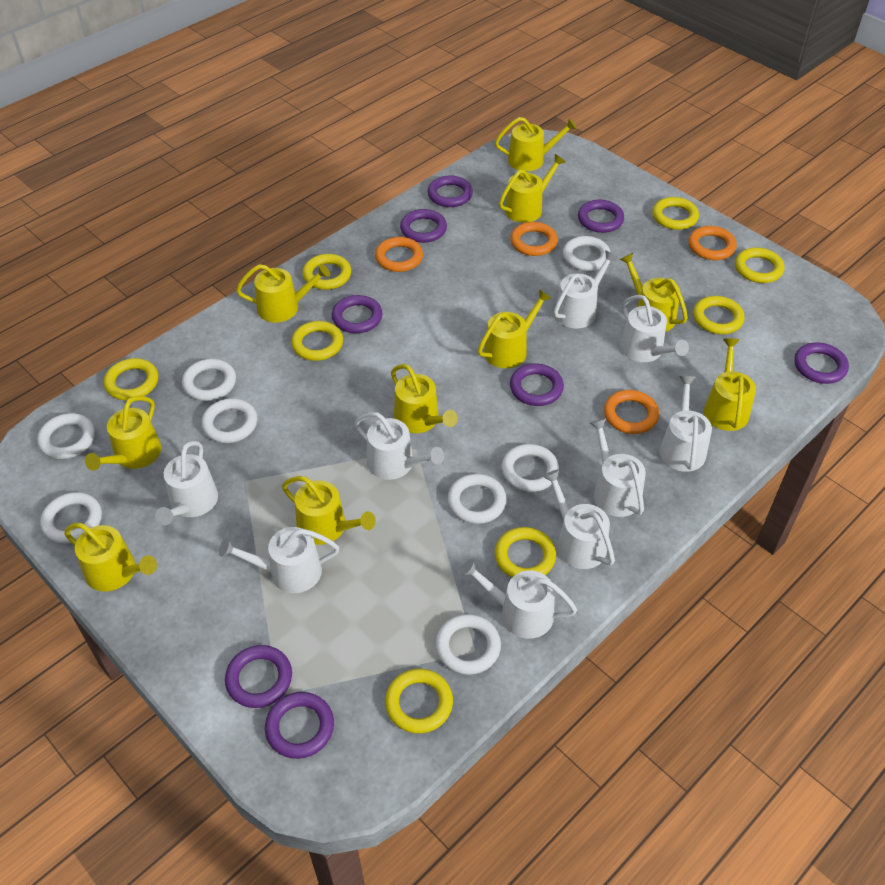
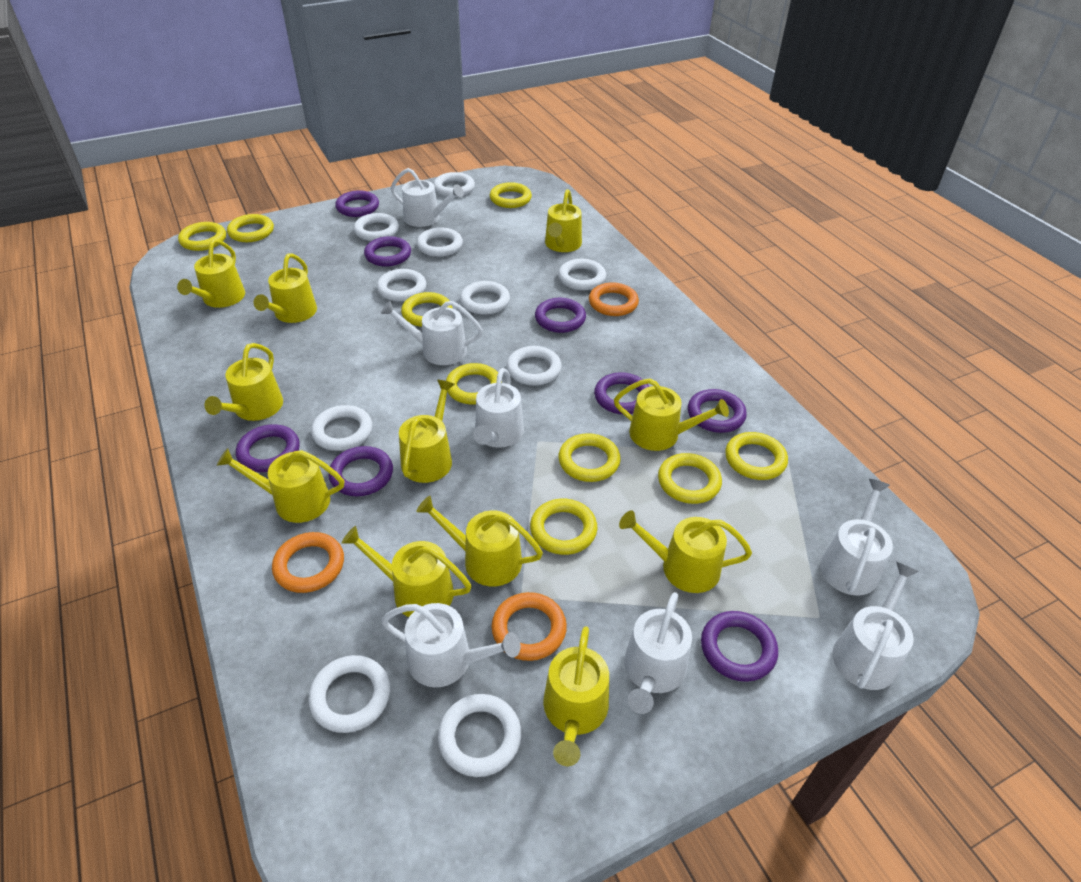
orange ring: [375,237,423,272] [510,222,558,256] [604,390,659,434] [688,226,737,260] = 4 -> [272,532,344,593] [492,592,567,661] [589,282,639,316] = 3
white ring: [37,413,95,459] [40,492,102,544] [182,359,236,401] [202,398,257,443] [435,614,501,675] [447,474,507,524] [501,444,559,492] [563,236,611,271] = 8 -> [308,655,390,733] [311,405,372,451] [353,213,399,241] [377,269,426,302] [417,227,463,257] [433,172,475,197] [438,694,521,777] [460,281,510,315] [507,346,562,385] [558,259,606,290] = 10
white watering can: [155,441,218,525] [219,527,339,593] [354,412,444,480] [460,559,577,639] [543,469,615,569] [554,250,618,328] [590,419,646,517] [620,295,689,362] [660,376,712,472] = 9 -> [381,301,483,365] [381,603,521,687] [391,168,464,227] [473,368,524,448] [624,592,692,714] [820,479,893,596] [832,562,919,690] = 7
yellow ring: [104,358,158,400] [291,321,343,361] [302,254,351,290] [385,669,453,733] [495,527,556,577] [652,197,699,230] [693,296,744,334] [735,247,784,283] = 8 -> [178,222,226,251] [227,214,274,242] [401,292,453,327] [446,363,502,404] [490,182,532,208] [530,499,597,555] [558,433,621,482] [658,453,722,504] [725,432,788,480] = 9
yellow watering can: [64,523,157,592] [85,396,161,471] [236,264,330,322] [282,476,376,545] [391,364,458,433] [478,289,551,368] [495,117,577,171] [499,154,565,223] [619,253,688,332] [704,338,756,431] = 10 -> [177,239,245,308] [205,343,283,421] [217,448,344,523] [254,254,317,323] [342,526,471,617] [399,380,455,483] [416,496,543,586] [543,626,609,766] [545,189,582,252] [614,378,729,451] [619,510,752,593] = 11

